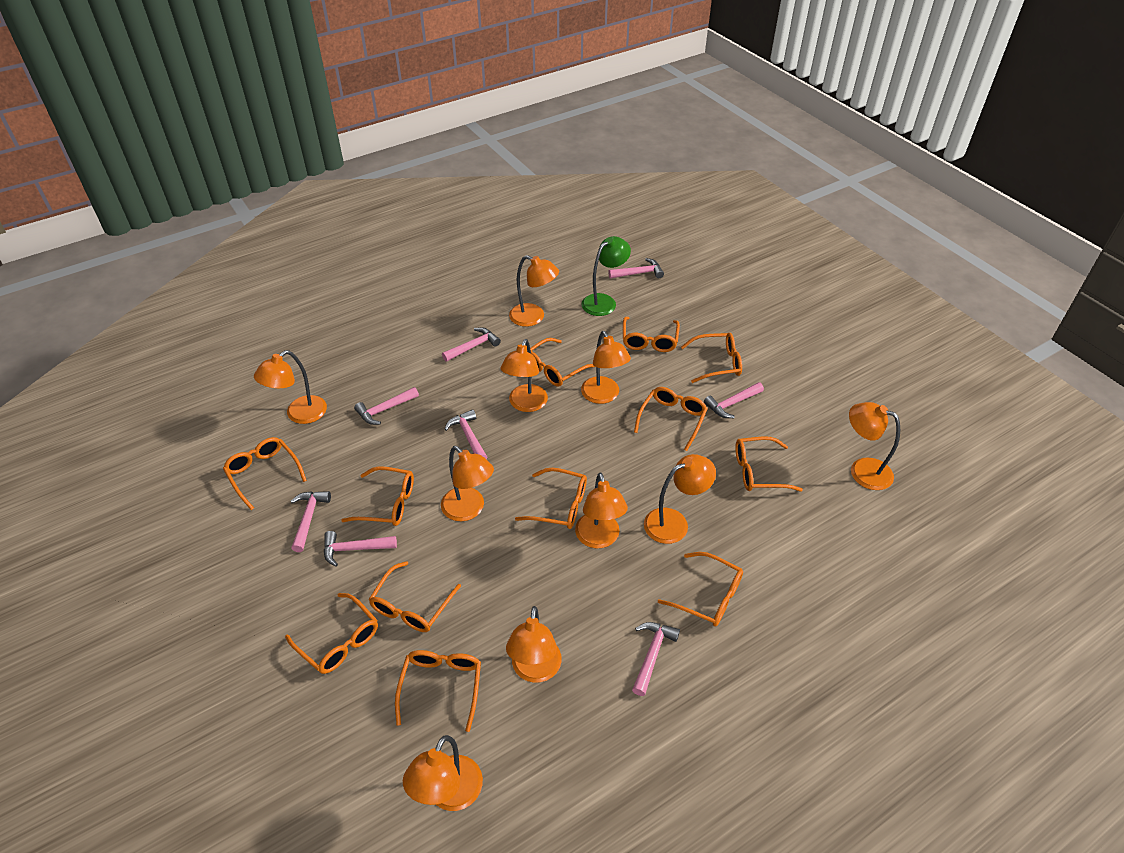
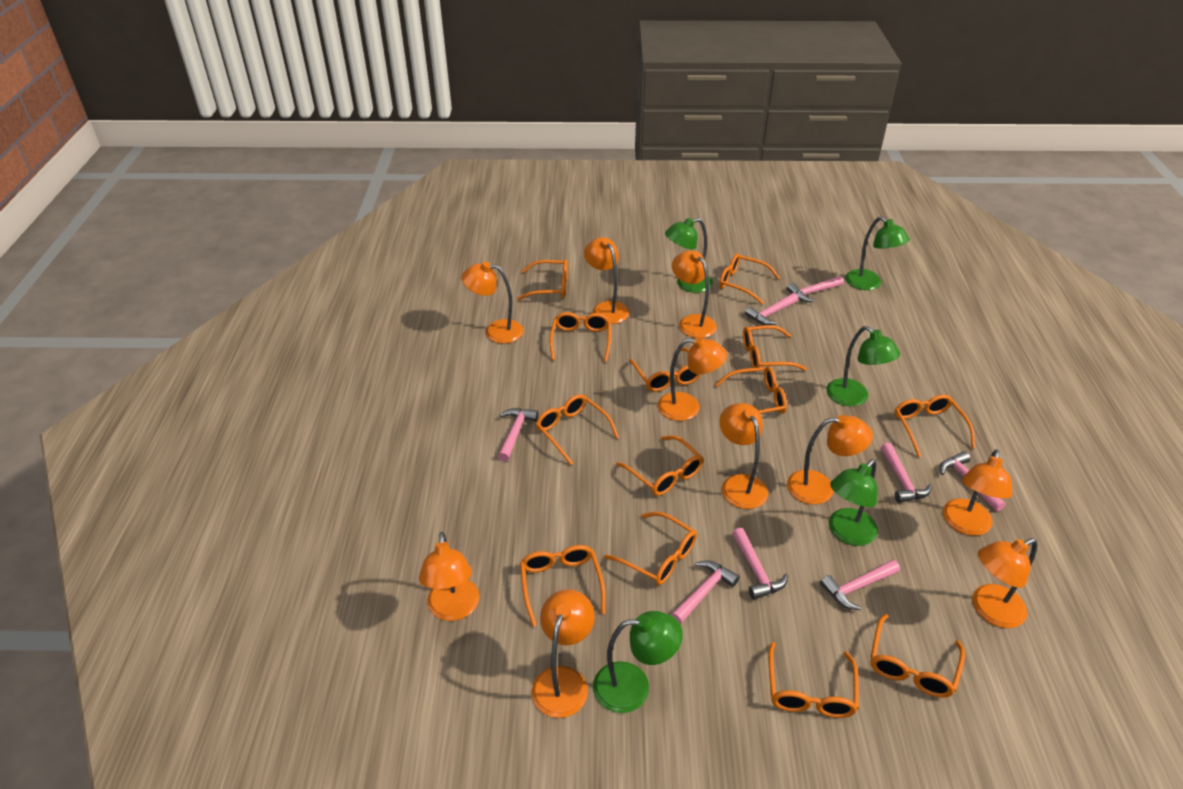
green lamp: [581,236,631,316] = 1 -> [593,611,683,713] [665,218,713,293] [826,326,900,406] [829,459,878,546] [845,217,910,290] = 5
orange glasses: [223,437,307,510] [285,593,378,674] [341,466,414,526] [369,561,461,632] [395,650,481,732] [515,468,587,529] [530,338,595,387] [623,317,680,352] [634,387,708,451] [658,552,743,626] [681,333,742,383] [735,436,803,492] = 12 -> [517,260,568,301] [520,545,606,627] [536,394,619,465] [550,312,611,362] [604,511,697,585] [616,435,703,496] [628,348,701,392] [715,366,787,414] [719,253,780,304] [743,325,807,371] [768,642,859,718] [870,614,965,698] [894,395,975,457] = 13

